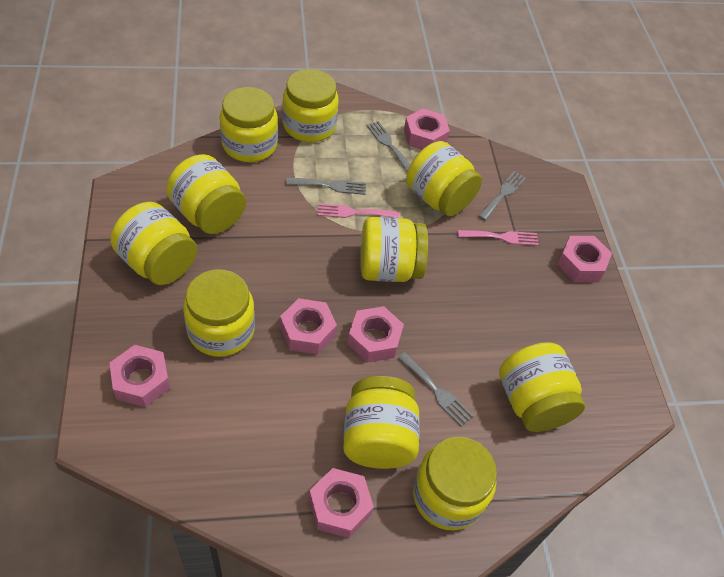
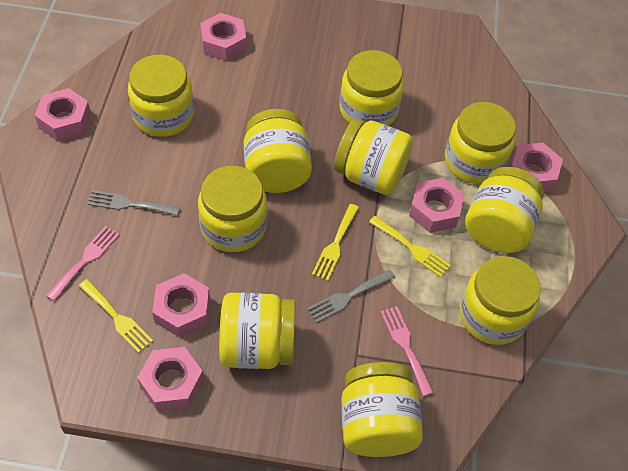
grey fork: [286,177,366,195] [366,121,410,172] [398,352,474,426] [479,171,526,221] = 4 -> [87,190,180,216] [307,269,395,323] = 2
yellow fork: none = 0 -> [79,279,153,353] [312,204,359,281] [369,216,451,277] = 3

